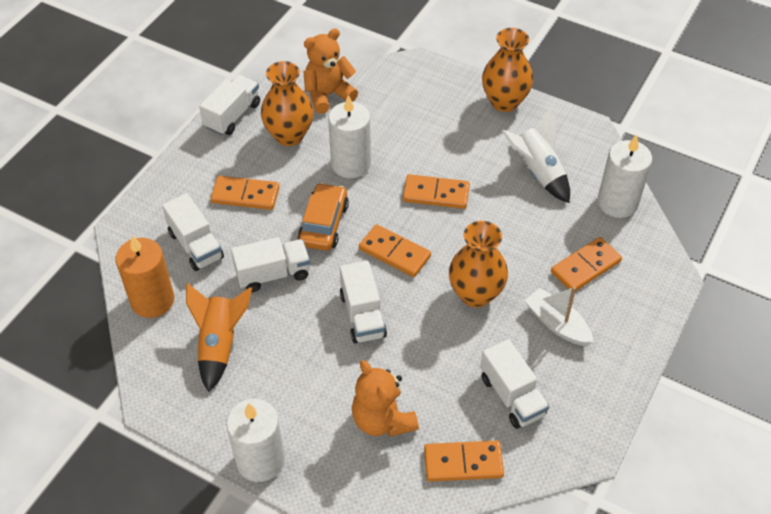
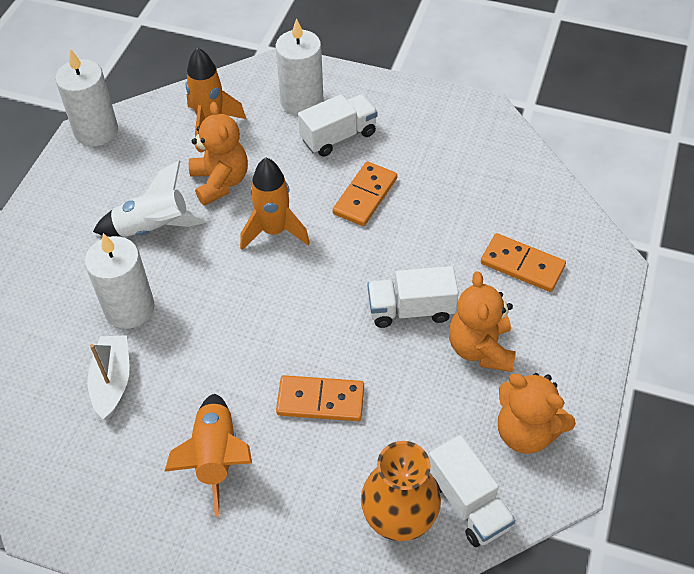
orange candle: [115,235,174,318] = 1 -> none = 0
orange car: [298,183,349,251] = 1 -> none = 0
orange domino: [210,176,280,210] [359,224,431,277] [403,174,470,209] [424,441,504,482] [551,237,622,291] = 5 -> [276,375,364,421] [333,161,397,226] [481,233,566,292] = 3
orange rocket: [186,283,252,392] = 1 -> [164,394,252,517] [186,47,246,138] [240,158,310,250] = 3
orange teddy bear: [303,28,358,114] [352,360,419,437] = 2 -> [189,102,248,206] [449,271,516,372] [498,373,576,454] = 3
orange vase: [261,61,313,146] [449,221,508,308] [482,28,533,112] = 3 -> [361,441,441,541] = 1
white truck: [162,193,224,271] [199,75,260,135] [231,237,310,292] [340,261,387,343] [480,339,549,429] = 5 -> [298,94,377,157] [368,266,459,328] [429,435,515,547] = 3

